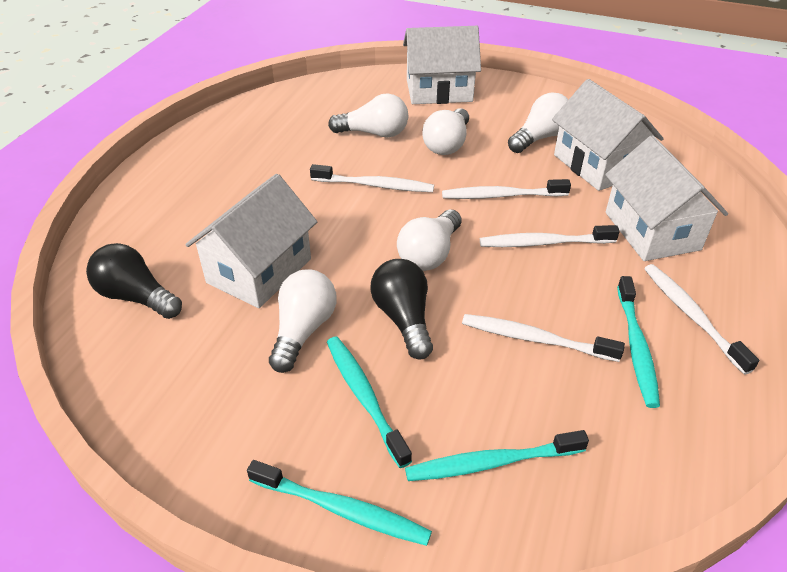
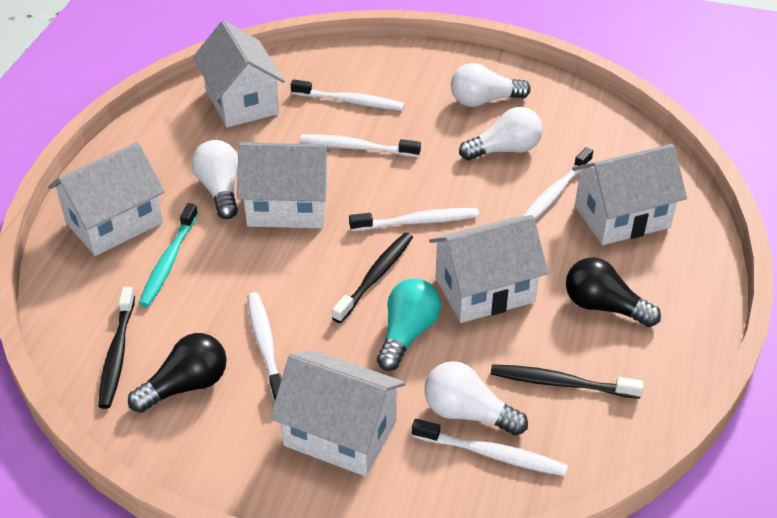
black toothbrush: none = 0 -> [98,287,135,409] [332,233,413,323] [491,364,644,399] = 3
turquoise light bulb: none = 0 -> [377,278,441,371] = 1
turquoise toothbrush: [247,460,432,546] [327,337,412,468] [405,430,589,481] [617,276,660,408] = 4 -> [139,203,198,307] = 1
white house: [185,174,317,308] [403,26,481,104] [552,79,664,191] [605,135,728,261] = 4 -> [48,142,165,256] [193,21,285,128] [237,142,331,228] [270,350,406,476] [429,215,548,323] [572,144,687,245] = 6
white light bulb: [269,269,336,373] [328,93,408,137] [397,209,461,271] [422,108,469,155] [508,92,569,153] = 5 -> [192,140,238,219] [424,361,528,436] [451,63,531,107] [459,107,542,160] = 4
white toothbrush: [310,164,434,192] [442,179,571,199] [462,314,625,362] [480,225,620,247] [644,264,759,375] = 5 -> [247,292,282,402] [291,79,405,110] [300,134,421,157] [349,208,479,231] [412,419,568,476] [523,147,593,219] = 6

